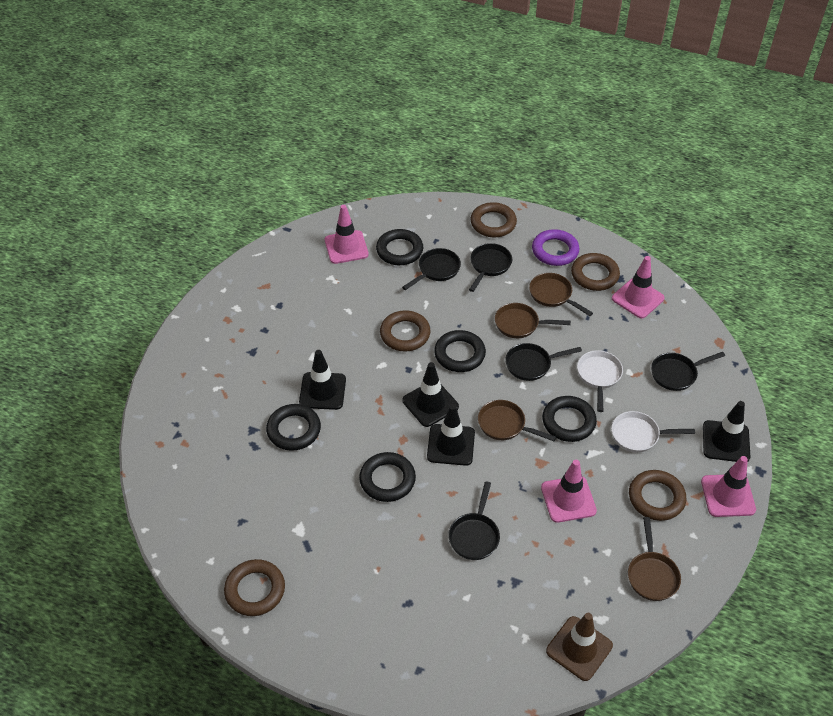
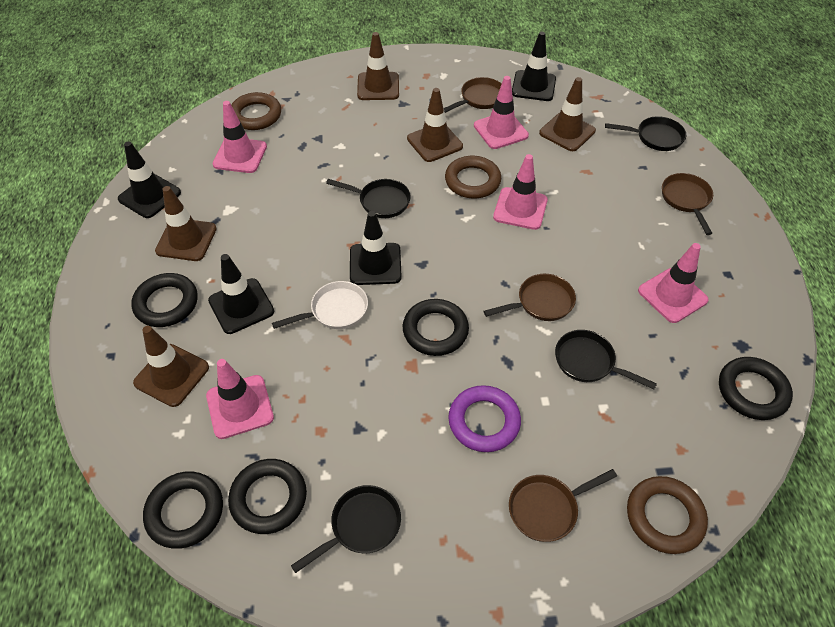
black pan: [402,248,461,290] [448,481,500,560] [469,243,512,292] [505,343,582,381] [651,352,725,391] = 5 -> [291,485,401,573] [326,179,411,218] [555,330,657,389] [605,116,686,151] = 4
brown ring: [224,559,285,616] [380,310,430,351] [471,202,517,237] [571,253,620,291] [629,470,686,521] = 5 -> [231,92,281,130] [445,156,501,199] [627,476,708,554] = 3
brown traffic cone: [546,613,613,681] = 1 -> [133,326,209,407] [155,186,217,261] [357,32,399,100] [407,88,463,162] [539,77,596,151] = 5
pink traffic cone: [325,205,369,264] [541,460,597,523] [612,256,665,318] [701,456,756,517] = 4 -> [206,359,274,439] [213,101,267,173] [474,76,529,149] [493,154,548,230] [638,243,709,323] = 5
white pan: [577,350,623,412] [611,411,695,453] = 2 -> [272,281,368,329] = 1

